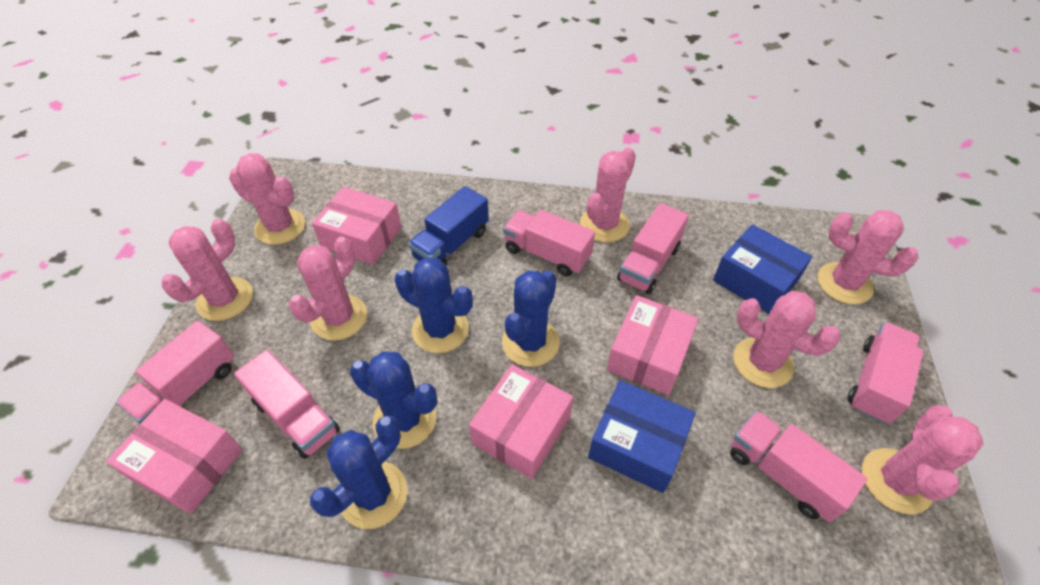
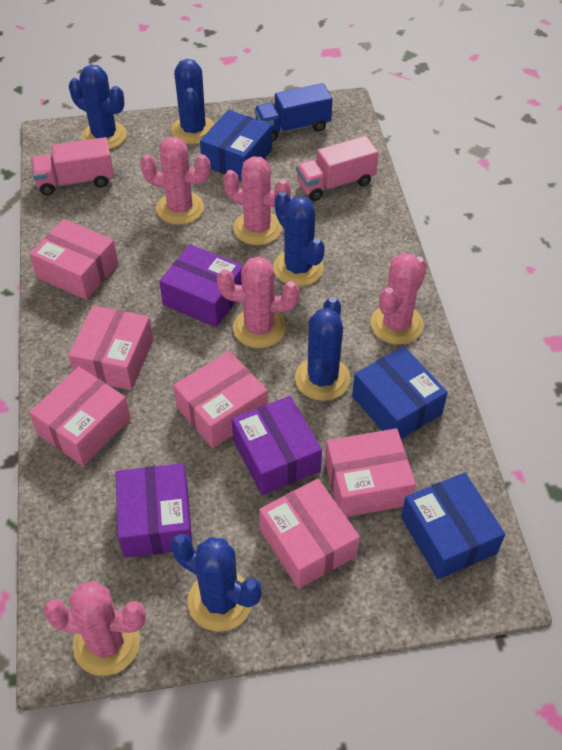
blue box: [588,380,695,493] [713,224,812,314] = 2 -> [200,110,272,181] [352,346,448,439] [401,472,505,579] = 3
blue cactus: [310,416,408,529] [350,351,437,449] [395,257,473,353] [502,270,560,367] = 4 -> [69,64,127,149] [171,59,215,144] [171,534,262,632] [273,192,325,286] [295,297,350,401] = 5
pink box: [106,399,243,514] [312,187,402,265] [469,364,573,479] [607,295,699,395] = 4 -> [29,367,130,466] [30,219,119,300] [68,305,153,390] [173,351,268,448] [259,479,360,589] [325,428,416,517] = 6
pink cactus: [162,219,253,321] [229,153,305,245] [289,237,367,341] [580,148,636,242] [733,291,841,388] [817,210,918,304] [862,405,983,514] = 7 -> [43,581,146,676] [140,137,210,225] [217,256,299,348] [223,156,291,245] [370,253,427,345] = 5
pink truck: [116,321,234,424] [234,350,340,459] [503,210,595,276] [617,203,689,294] [730,411,867,522] [847,322,923,424] = 6 -> [31,137,114,195] [296,136,379,201] = 2
purple box: none = 0 -> [116,463,193,558] [159,244,244,327] [232,396,322,495] = 3

